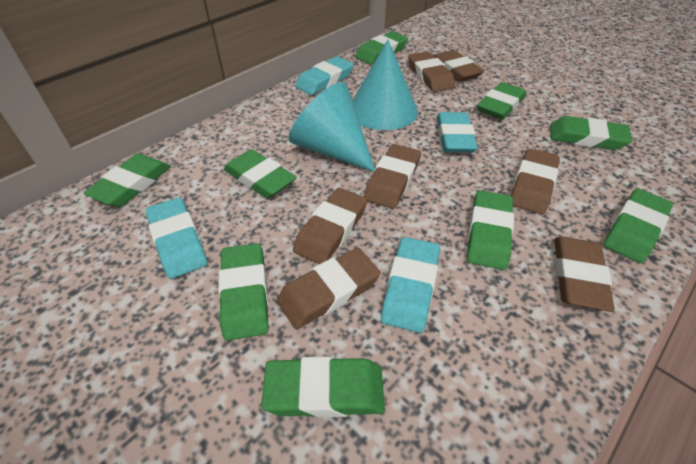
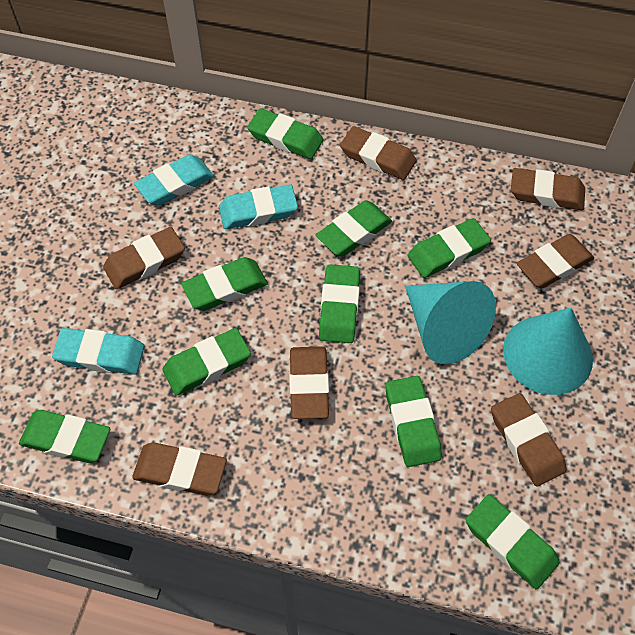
turquoise eraser: [146,197,207,279] [295,56,354,95] [381,237,440,333] [437,112,478,153] = 4 -> [52,328,145,375] [134,154,214,206] [219,185,298,229] = 3

